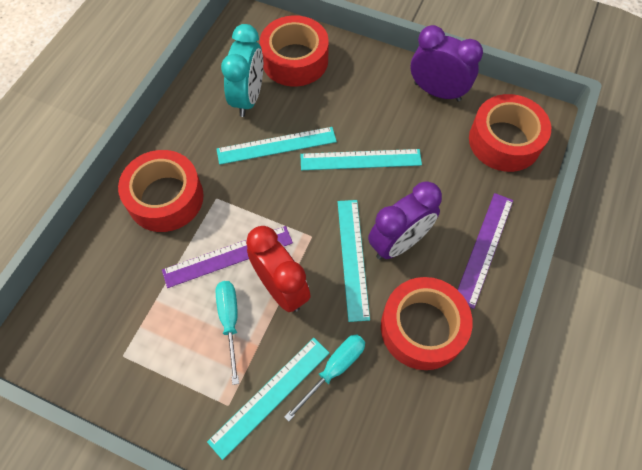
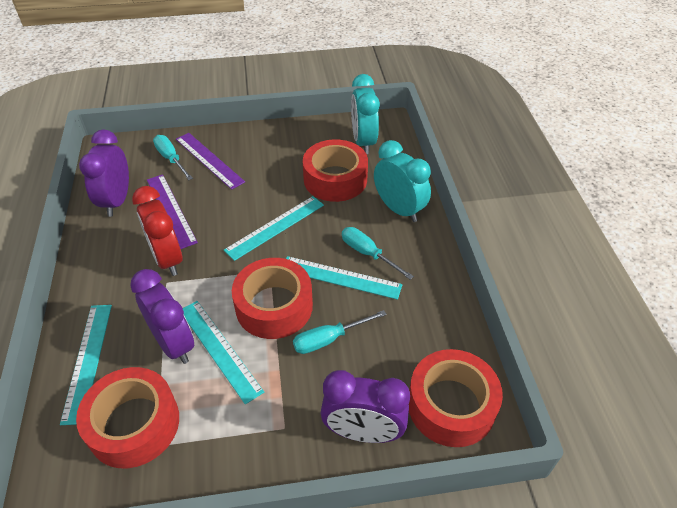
purple clock: [368,181,442,259] [411,25,483,102] = 2 -> [79,129,129,217] [130,269,195,364] [320,370,410,443] = 3
turquoise clock: [221,24,263,117] = 1 -> [351,74,380,154] [374,140,431,222] = 2
turquoise screwdriver: [216,281,239,385] [284,334,365,422] = 2 -> [153,135,193,180] [293,310,387,354] [342,227,414,280] = 3

